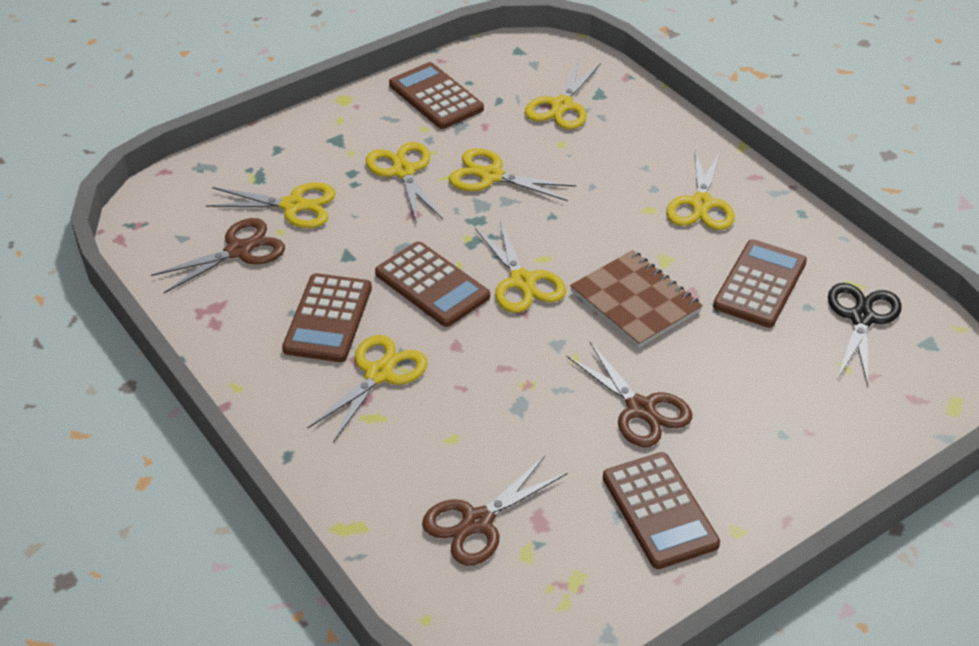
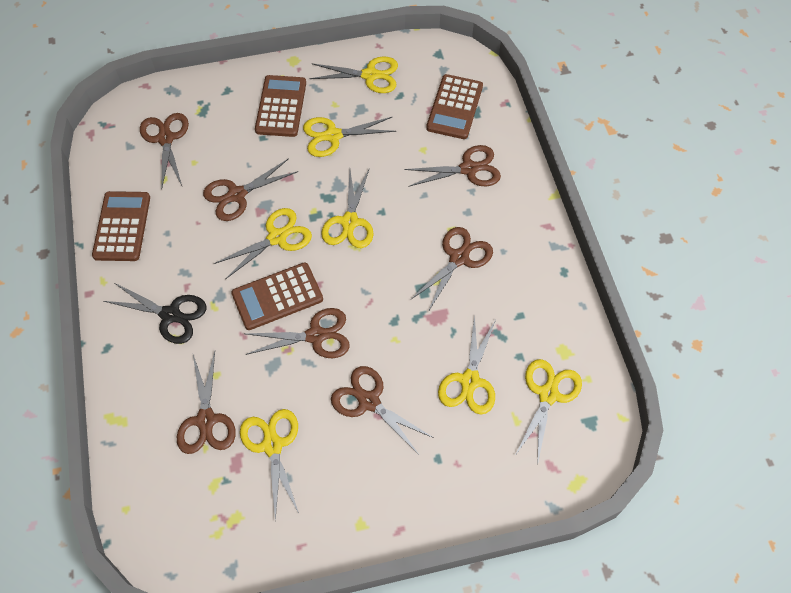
brown calculator: [282,273,372,362] [375,242,490,327] [389,62,484,129] [603,452,720,569] [713,239,807,328] = 5 -> [92,191,150,261] [231,262,323,330] [255,75,306,137] [426,74,483,139] = 4
brown notebook: [570,250,703,348] = 1 -> none = 0
brown scissors: [151,218,285,293] [422,456,567,565] [566,342,692,447] = 3 -> [140,113,189,189] [177,352,236,454] [203,158,298,221] [245,308,350,358] [331,366,434,455] [404,145,501,187] [411,227,493,312] = 7

